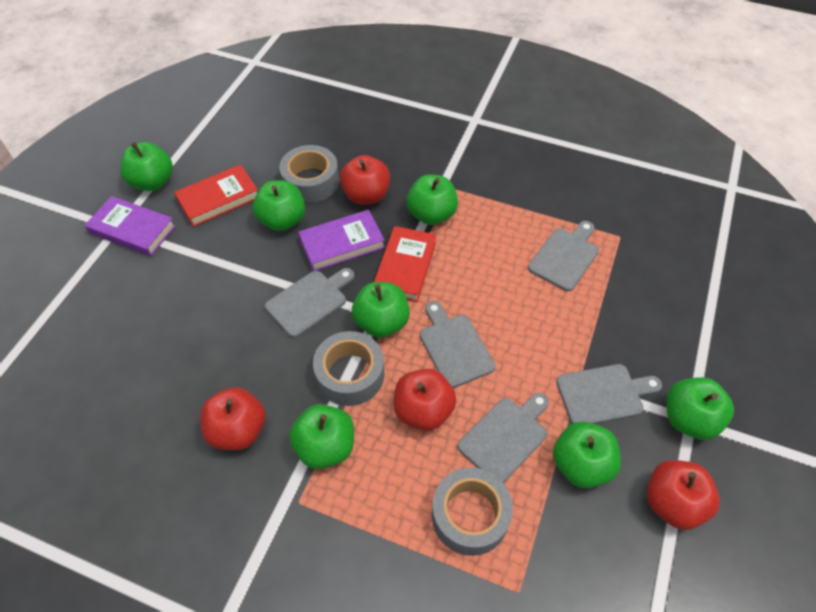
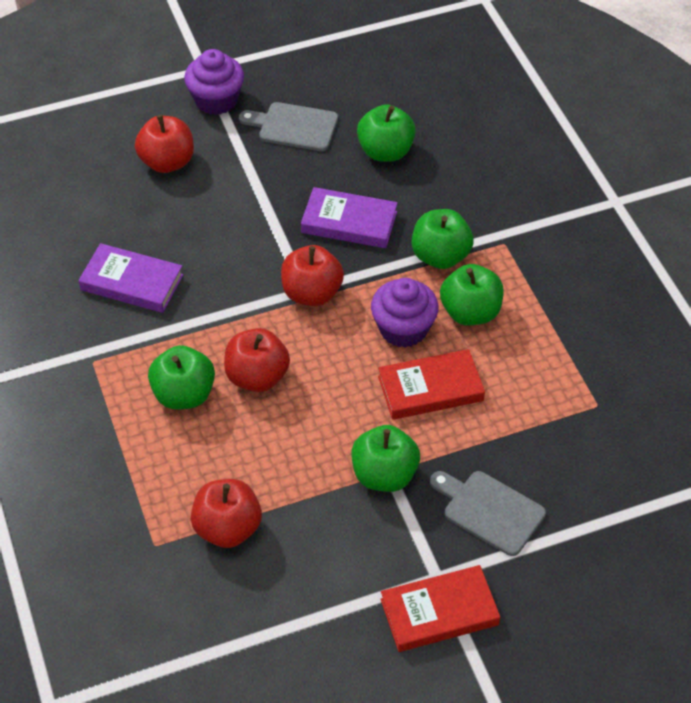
green apple: [120,142,173,191] [252,180,305,231] [289,404,354,469] [352,282,410,338] [406,175,458,225] [553,422,621,488] [666,377,734,440] = 7 -> [148,345,215,409] [351,425,420,492] [357,104,416,162] [412,209,474,269] [440,264,504,325] = 5
grey cutting board: [265,268,354,338] [420,301,495,388] [458,393,549,483] [528,221,599,291] [556,364,662,424] = 5 -> [239,102,338,151] [430,471,546,556] = 2
grey tape: [279,145,339,203] [313,331,384,406] [432,467,513,556] = 3 -> none = 0
purple cupcake: none = 0 -> [184,49,244,115] [371,278,439,348] = 2

